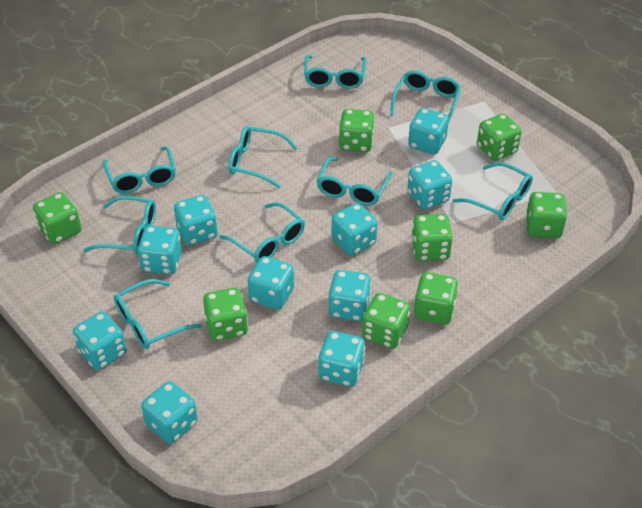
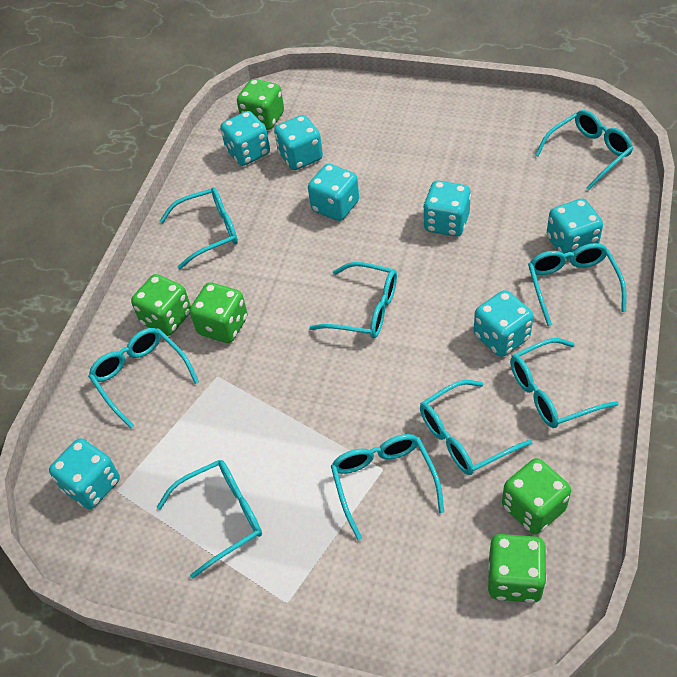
green dice: [33,192,81,244] [203,288,248,341] [339,109,375,152] [362,293,410,349] [411,214,453,261] [414,272,458,325] [477,114,521,161] [526,192,567,238] = 8 -> [131,274,191,336] [190,282,248,343] [237,79,284,130] [488,534,547,603] [502,458,571,534] = 5
turquoise dice: [73,312,127,370] [137,226,182,274] [141,381,198,444] [174,195,218,246] [248,256,294,310] [319,331,365,387] [329,270,372,321] [332,203,377,256] [407,160,452,210] [408,108,449,155] = 10 -> [49,438,120,509] [220,111,270,166] [274,115,323,170] [308,164,359,221] [423,181,471,237] [474,290,533,357] [547,198,603,259] = 7

